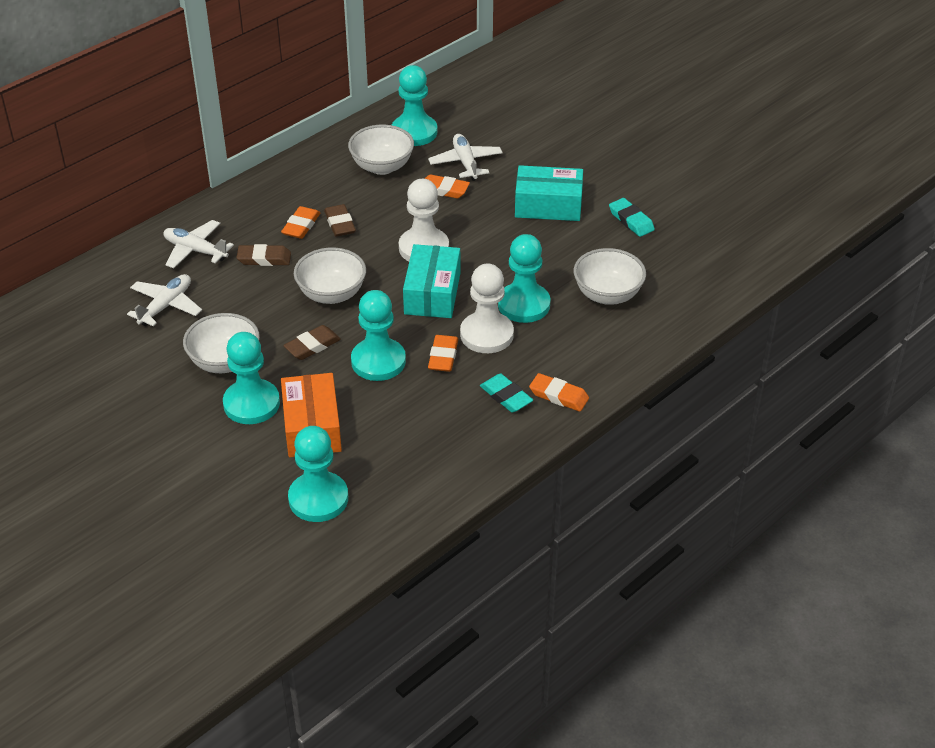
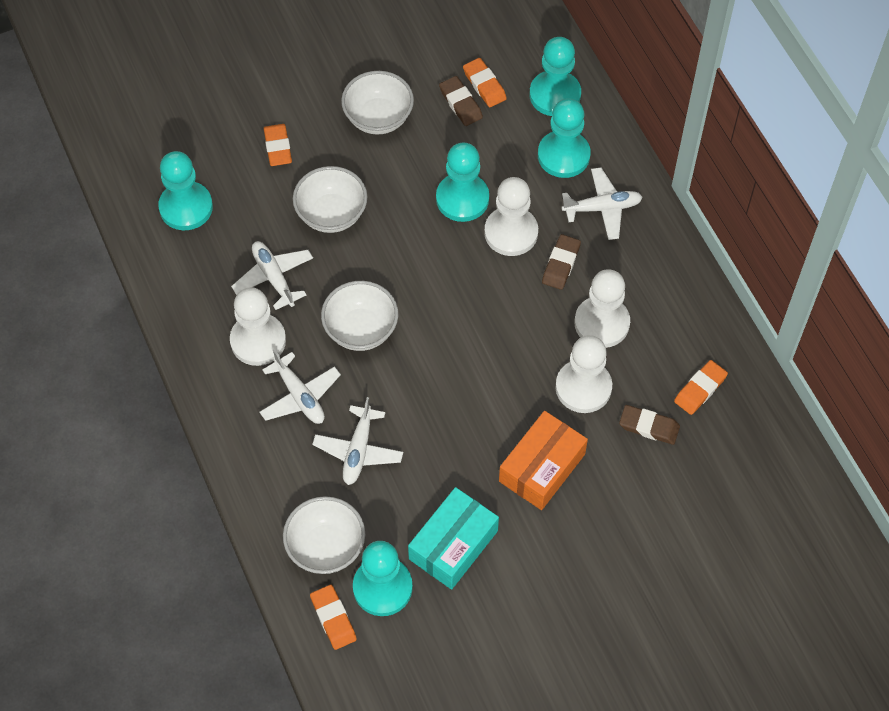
turquoise box: [403,244,460,318] [515,165,583,221] = 2 -> [408,487,499,590] = 1
turquoise eraser: [480,373,533,413] [609,198,655,237] = 2 -> none = 0
white pawn: [399,179,449,262] [460,264,514,353] = 2 -> [230,287,286,366] [484,177,538,256] [555,335,612,413] [575,269,630,348] = 4
white plane: [127,274,202,327] [163,220,234,268] [428,134,503,181] = 3 -> [231,241,313,310] [259,349,341,424] [312,397,403,485] [561,167,642,240] = 4

